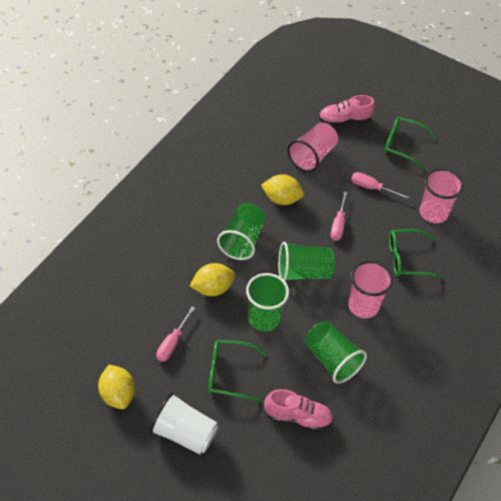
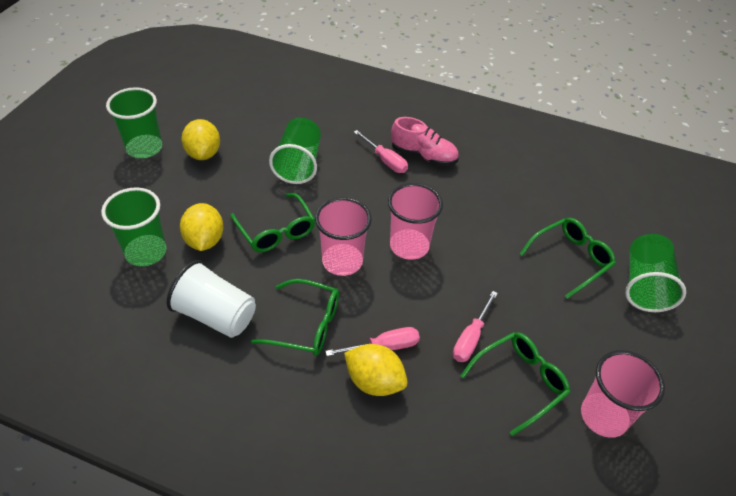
green glasses: [208,339,266,403] [384,117,436,169] [389,229,443,279] = 3 -> [231,193,315,252] [251,279,339,356] [460,332,570,436] [520,218,616,299] = 4
pink shoe: [264,389,334,431] [319,95,375,126] = 2 -> [391,117,459,166] = 1

